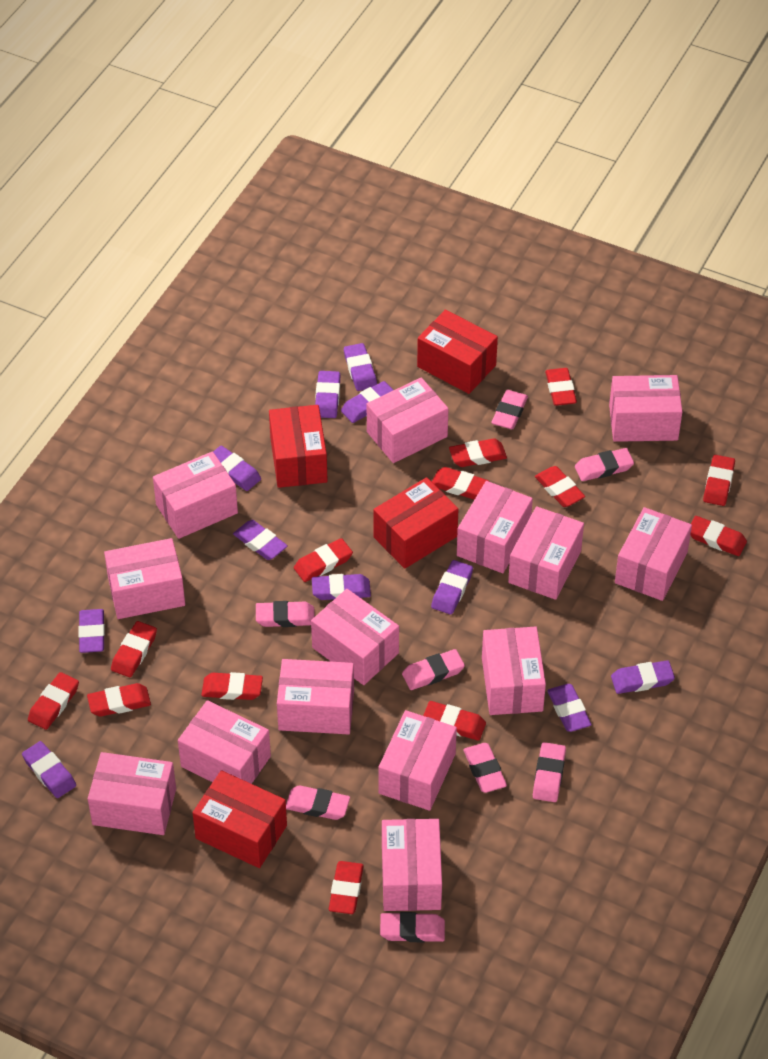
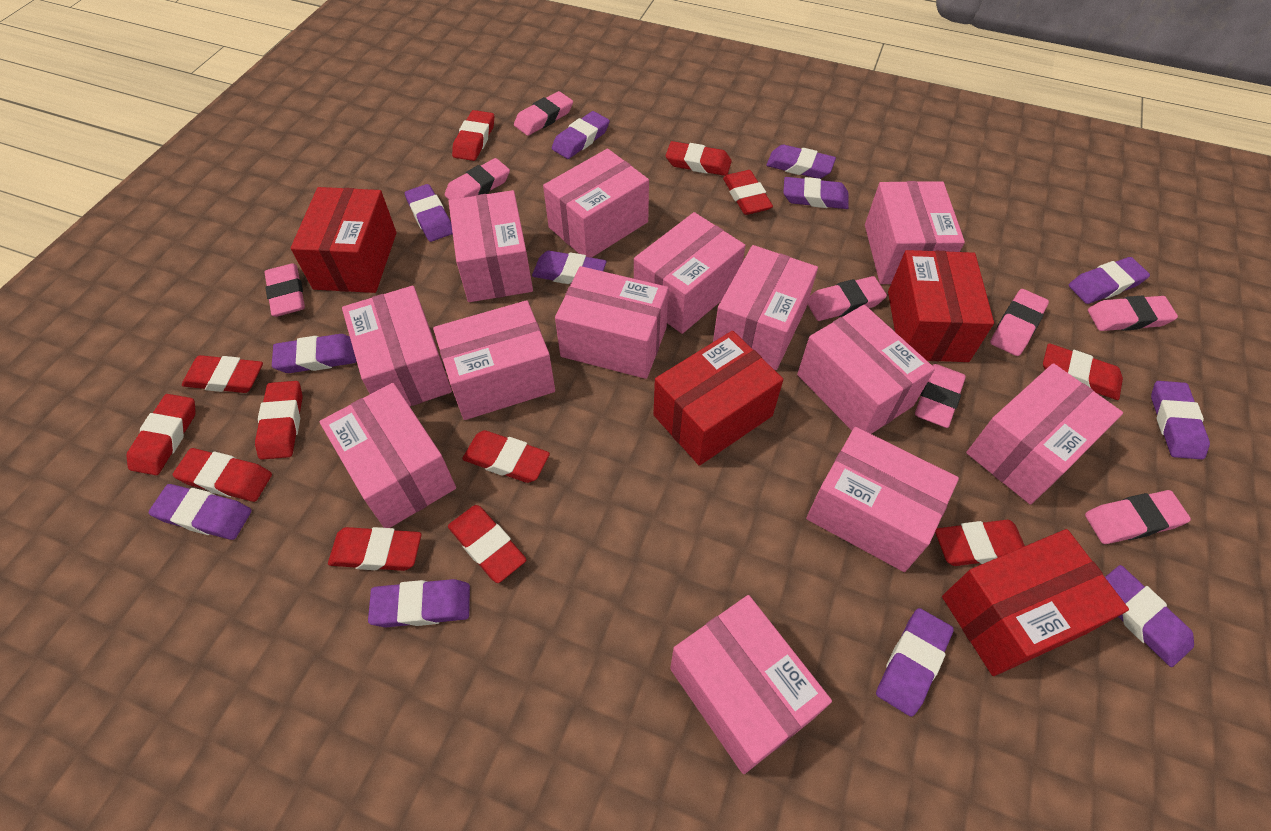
pink box: [88,752,176,835] [104,538,185,619] [153,451,238,539] [178,700,271,784] [277,659,354,734] [311,589,399,685] [367,377,448,463] [378,710,457,811] [382,819,442,911] [457,481,533,573] [482,627,546,715] [508,506,584,600] [609,375,682,442] [615,507,692,601] = 14 -> [319,383,456,528] [342,286,452,406] [433,300,555,420] [449,190,533,302] [543,149,649,258] [555,266,669,379] [634,212,746,334] [670,595,832,774] [713,245,818,370] [797,305,935,434] [806,427,959,572] [865,181,965,284] [966,363,1123,505] = 13
purple eraser: [22,741,76,798] [78,609,105,653] [213,446,261,491] [233,520,288,560] [312,574,371,600] [315,371,340,418] [341,381,393,423] [344,343,377,391] [431,560,473,614] [547,684,592,732] [611,660,675,694] = 11 -> [149,484,252,540] [272,334,357,373] [368,579,470,627] [405,184,453,242] [532,251,606,284] [552,111,610,159] [766,145,836,179] [783,177,849,209] [876,608,954,717] [1069,257,1150,304] [1105,565,1194,667] [1151,381,1210,459] = 12
red eraser: [28,672,79,730] [87,683,151,717] [111,621,157,677] [201,672,263,700] [294,538,353,582] [329,861,364,914] [423,701,486,741] [432,467,489,500] [449,438,507,467] [535,466,585,507] [545,368,577,406] [691,516,747,556] [703,455,735,506] = 13 -> [126,394,196,475] [173,448,272,502] [182,355,263,393] [255,381,303,460] [328,527,421,571] [448,505,526,583] [452,110,494,161] [462,430,550,483] [666,141,732,176] [723,170,773,215] [935,520,1025,566] [1043,343,1123,400] = 12

